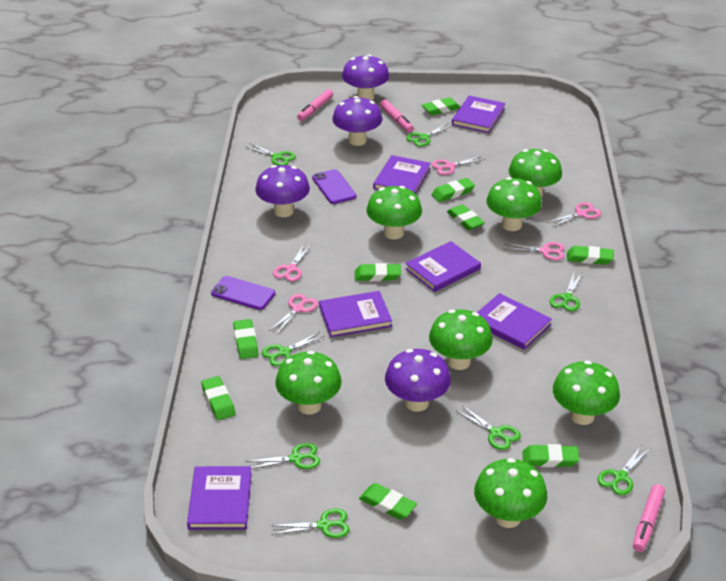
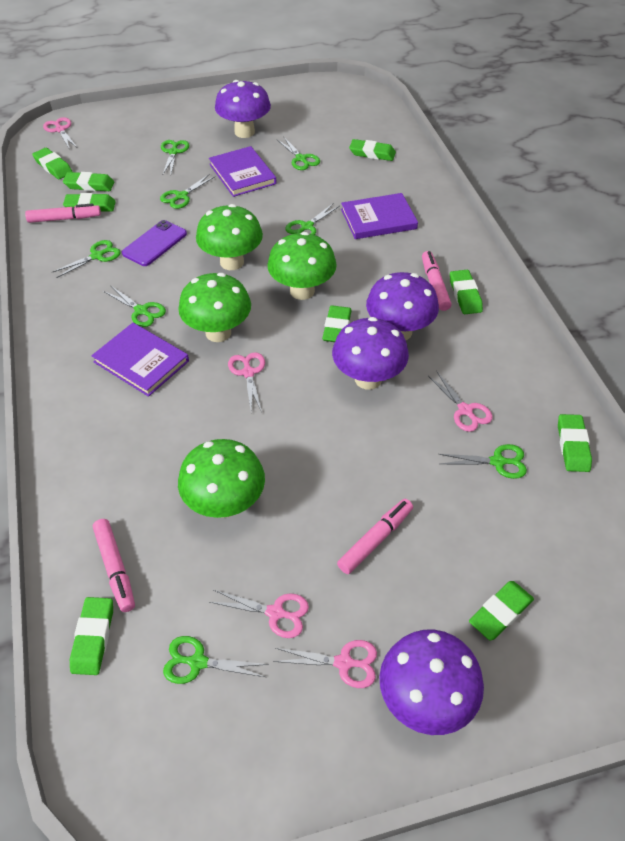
green mushroom: [275,351,342,414] [366,186,422,240] [429,309,493,370] [474,458,547,528] [486,177,542,231] [509,149,562,198] [553,361,620,425] = 7 -> [178,273,251,342] [178,439,265,518] [196,204,263,270] [267,232,337,300] = 4
pink marker: [297,89,333,121] [380,99,414,133] [633,484,665,552] = 3 -> [25,203,101,223] [93,519,135,612] [337,499,413,574] [422,251,452,311] = 4
purple book: [187,466,252,530] [319,291,392,337] [373,155,431,194] [405,241,481,292] [452,96,505,133] [477,293,552,350] = 6 -> [91,323,189,397] [209,146,276,197] [341,193,418,239] = 3
purple phone: [211,276,275,310] [312,169,356,204] = 2 -> [122,220,187,266] = 1

